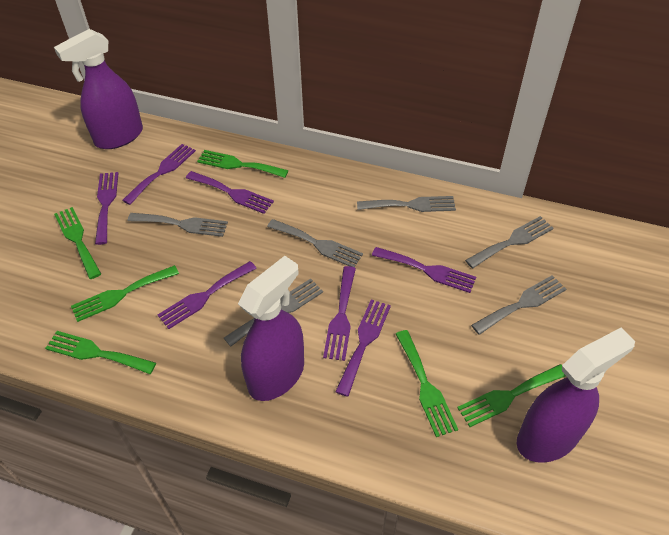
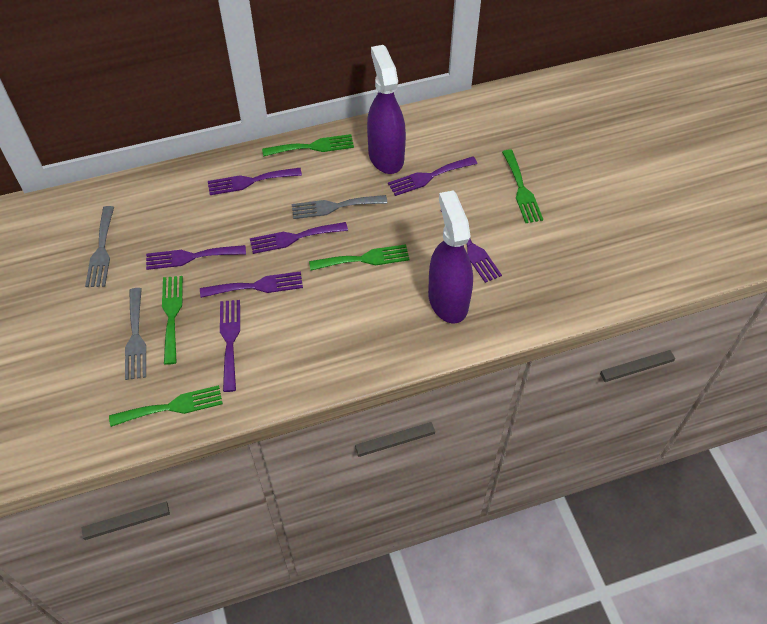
green fork: [45,331,156,374] [54,207,101,279] [71,265,179,322] [197,150,289,178] [396,330,458,437] [457,364,566,427] = 6 -> [109,385,223,427] [162,276,183,365] [262,134,354,157] [309,244,410,271] [502,149,543,223] = 5
grey fork: [128,213,228,237] [224,279,323,347] [267,219,363,267] [357,196,456,212] [465,216,554,268] [471,275,566,335] = 6 -> [85,206,114,287] [125,288,146,380] [291,195,388,219] = 3
purple spray bottle: [54,29,143,149] [238,256,304,401] [517,327,635,463] = 3 -> [367,45,406,174] [428,191,473,324] = 2

